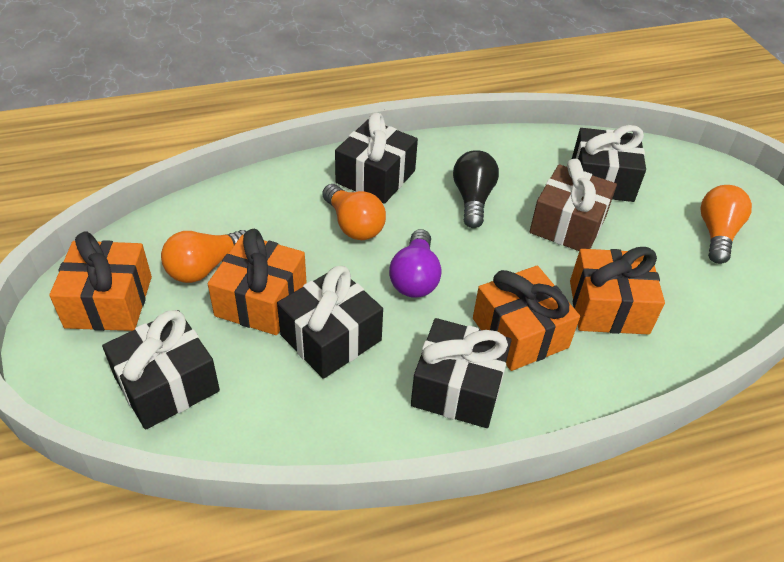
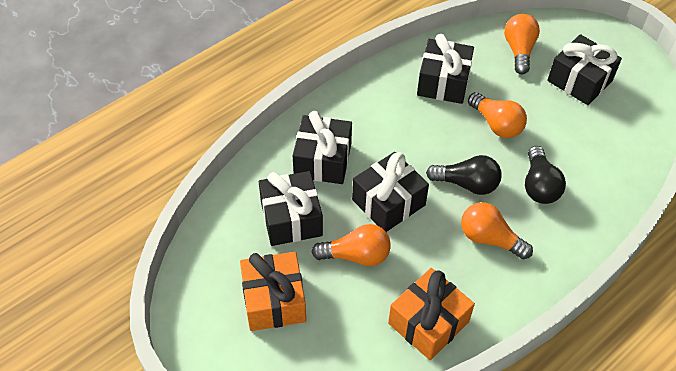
black light bulb: [453,150,499,228] = 1 -> [426,155,502,195] [525,146,566,204] = 2
brown gift: [530,159,617,251] = 1 -> none = 0
orange gift: [49,231,152,331] [208,229,307,335] [473,266,580,371] [570,247,665,335] = 4 -> [240,252,306,331] [388,268,475,360] = 2
orange light bulb: [161,230,246,283] [322,184,386,240] [701,185,752,264] = 3 -> [312,224,391,266] [461,202,533,260] [468,92,527,138] [504,14,540,74] = 4
purple light bulb: [389,229,441,298] = 1 -> none = 0

